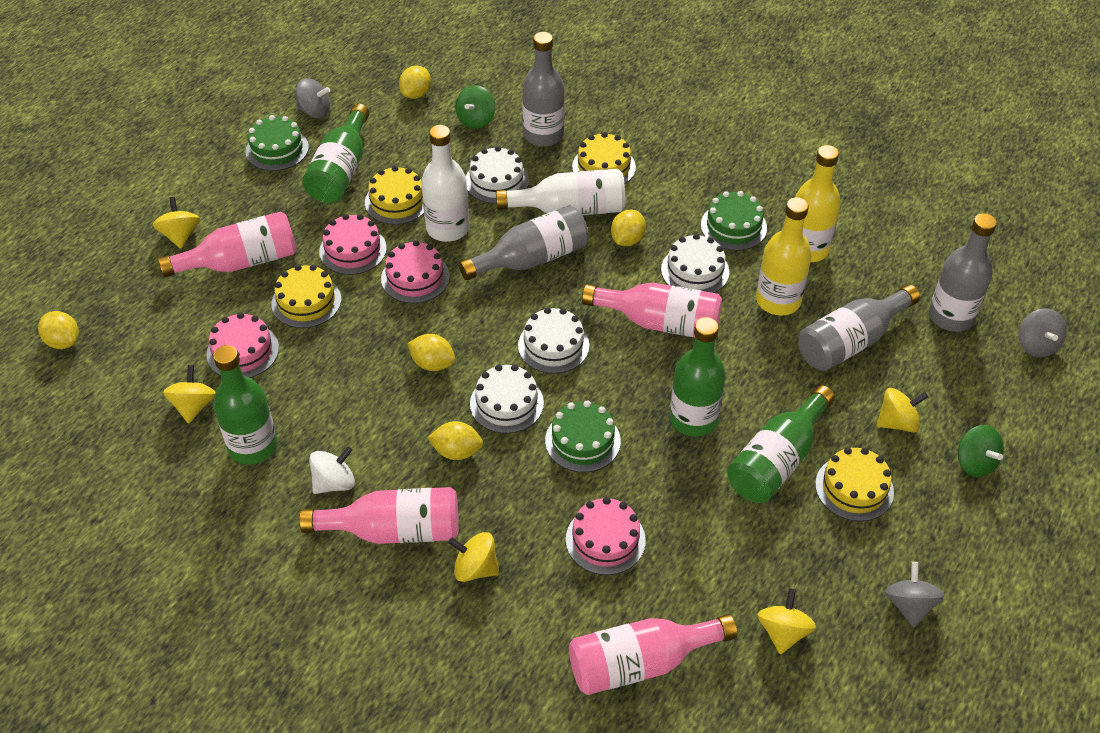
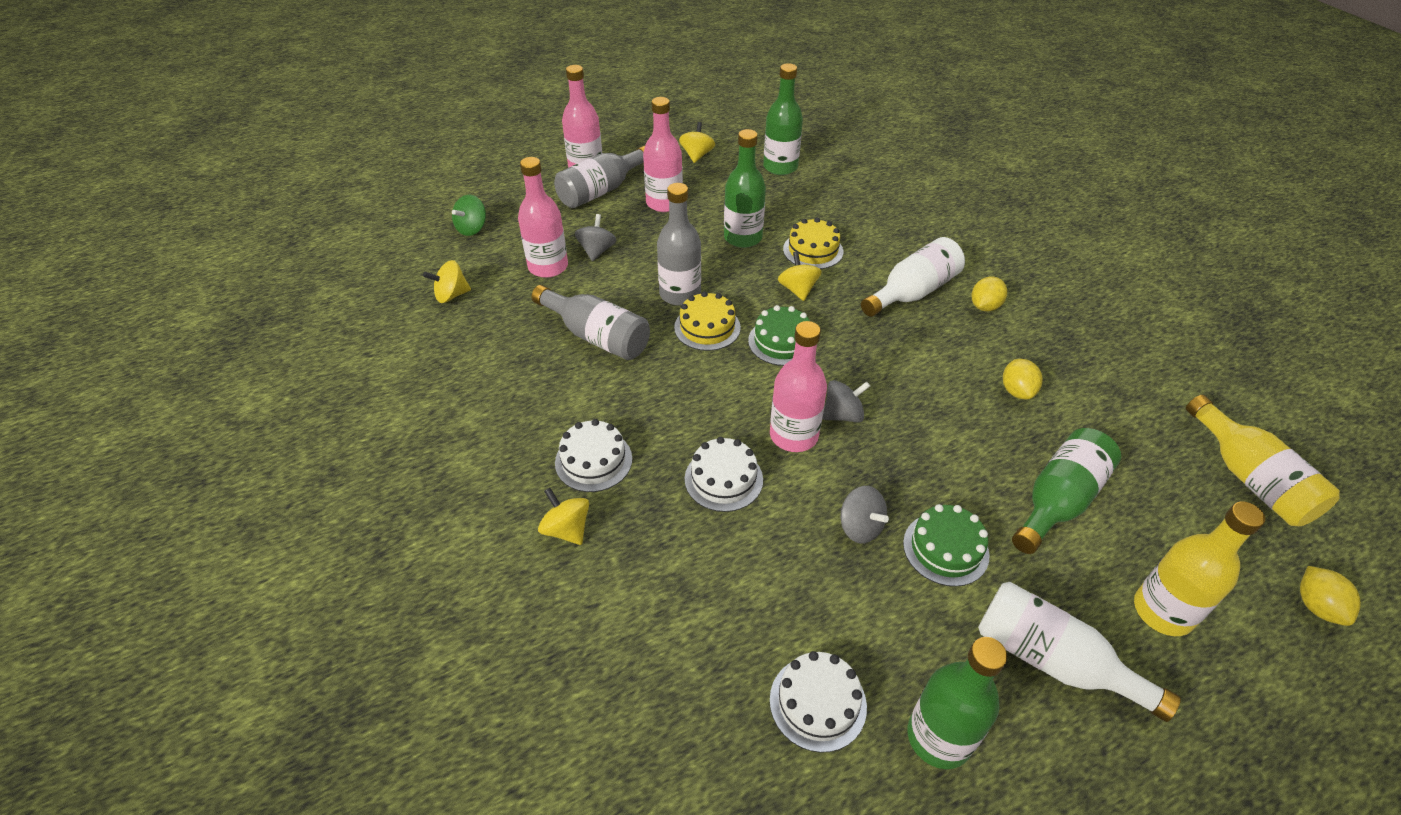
green cake: [245,115,309,171] [545,400,621,472] [701,191,767,251] = 3 -> [748,305,810,366] [903,504,989,587] = 2
green spinning top: [455,85,495,129] [958,425,1004,477] = 2 -> [452,194,486,236] = 1
grey bottle: [459,205,589,280] [522,32,565,147] [798,284,920,371] [929,213,997,332] = 4 -> [531,285,650,360] [554,145,645,208] [657,183,701,306] = 3
pink cake: [206,312,279,378] [319,214,387,275] [381,240,450,303] [566,497,646,575] = 4 -> none = 0
white cake: [466,146,529,204] [470,364,544,434] [518,307,589,374] [661,234,729,293] = 4 -> [555,419,632,492] [685,437,763,512] [770,651,867,753] = 3
white spinning top: [309,447,355,494] = 1 -> none = 0
yellow cake: [271,265,341,328] [365,166,424,225] [572,132,636,184] [815,447,894,521] = 4 -> [674,291,741,351] [783,218,843,269] = 2
yellow lemon: [38,311,79,349] [399,66,431,99] [407,334,455,371] [427,421,483,460] [611,210,646,246] = 5 -> [972,276,1007,312] [1003,359,1043,399] [1300,566,1361,626] = 3
yellow spinning top: [153,197,200,249] [163,365,216,424] [448,532,500,582] [757,588,816,654] [876,388,928,433] = 5 -> [423,260,471,303] [538,488,589,545] [679,122,715,163] [778,251,822,301] = 4

